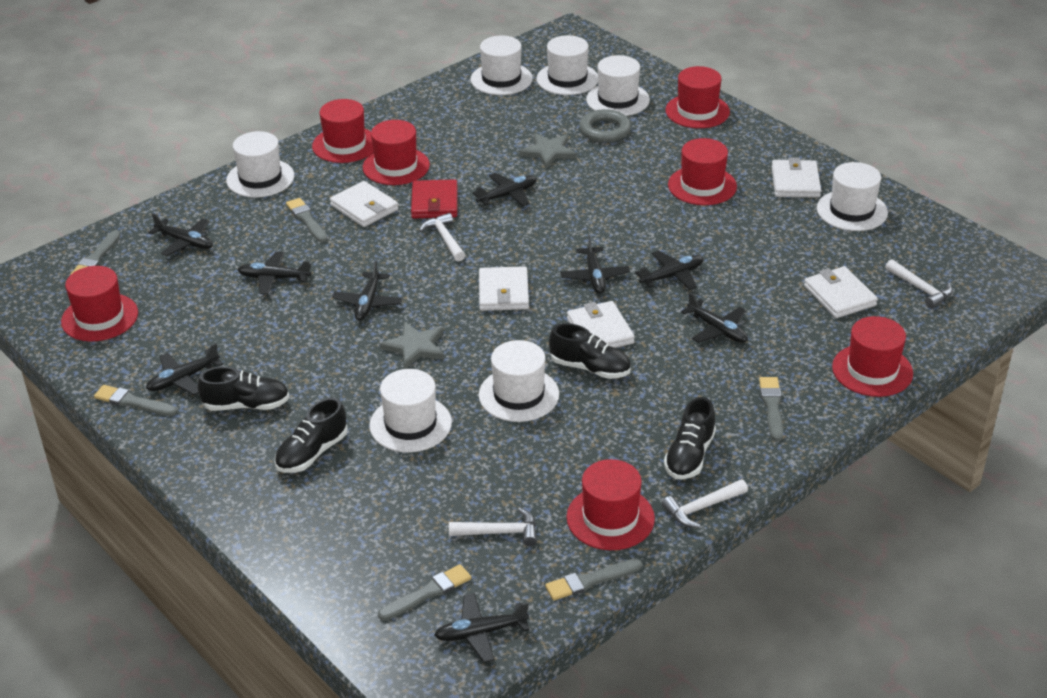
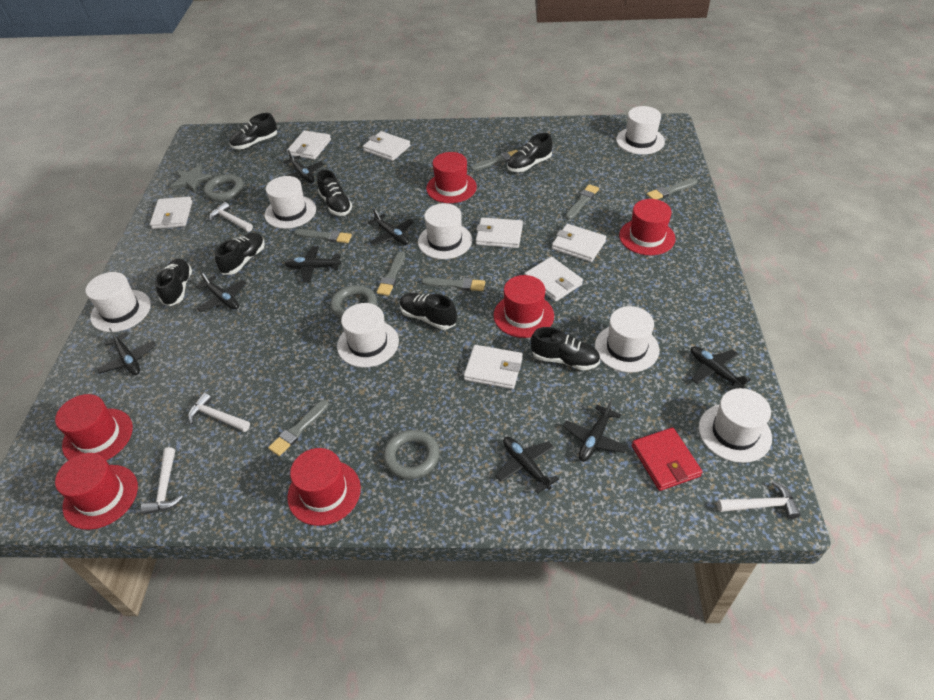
black plane: [146,343,223,396] [148,213,213,256] [237,251,312,294] [332,260,403,321] [434,593,530,663] [472,173,537,206] [560,235,630,294] [635,250,704,290] [681,292,748,343] = 9 -> [97,328,156,375] [196,272,246,312] [283,150,324,183] [284,246,341,282] [368,209,414,245] [496,437,559,494] [563,400,628,462] [691,346,751,390] = 8
black shoe: [197,367,289,411] [274,398,348,473] [549,323,631,379] [664,397,716,479] = 4 -> [155,259,192,306] [215,233,265,275] [230,113,277,149] [317,169,352,216] [400,293,457,330] [507,133,552,172] [531,327,600,370] = 7
grey brush: [70,230,121,275] [94,385,178,416] [286,198,327,242] [378,564,471,621] [545,559,642,601] [759,377,783,441] = 6 -> [268,400,329,456] [294,229,352,243] [377,251,405,296] [421,278,485,291] [471,150,518,171] [566,184,599,220] [647,178,698,199] = 7
grey ring: [579,109,631,142] = 1 -> [204,174,244,202] [330,285,377,319] [383,430,439,480] = 3
grey star: [380,321,444,369] [519,133,577,168] = 2 -> [170,165,213,193] = 1
red hat: [61,266,138,341] [312,99,374,163] [363,120,430,185] [566,459,655,550] [665,66,730,128] [668,138,737,205] [832,316,913,397] = 7 -> [55,394,133,460] [55,453,138,530] [287,448,361,526] [426,152,477,203] [493,275,554,338] [619,199,676,255] = 6
white wallet: [330,181,398,227] [479,266,529,311] [567,301,635,348] [771,158,821,198] [804,266,878,318] = 5 -> [150,197,192,229] [287,130,331,160] [363,131,410,161] [464,345,523,389] [476,218,523,248] [525,257,583,302] [552,224,606,262] = 7

